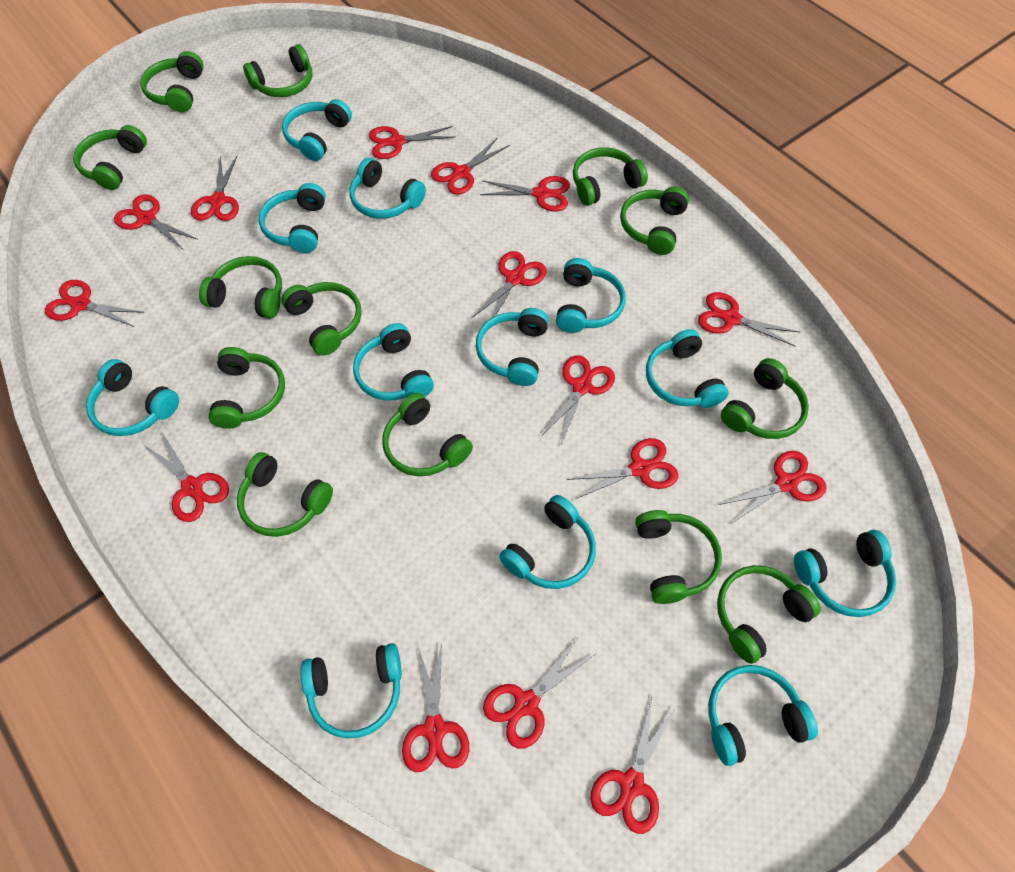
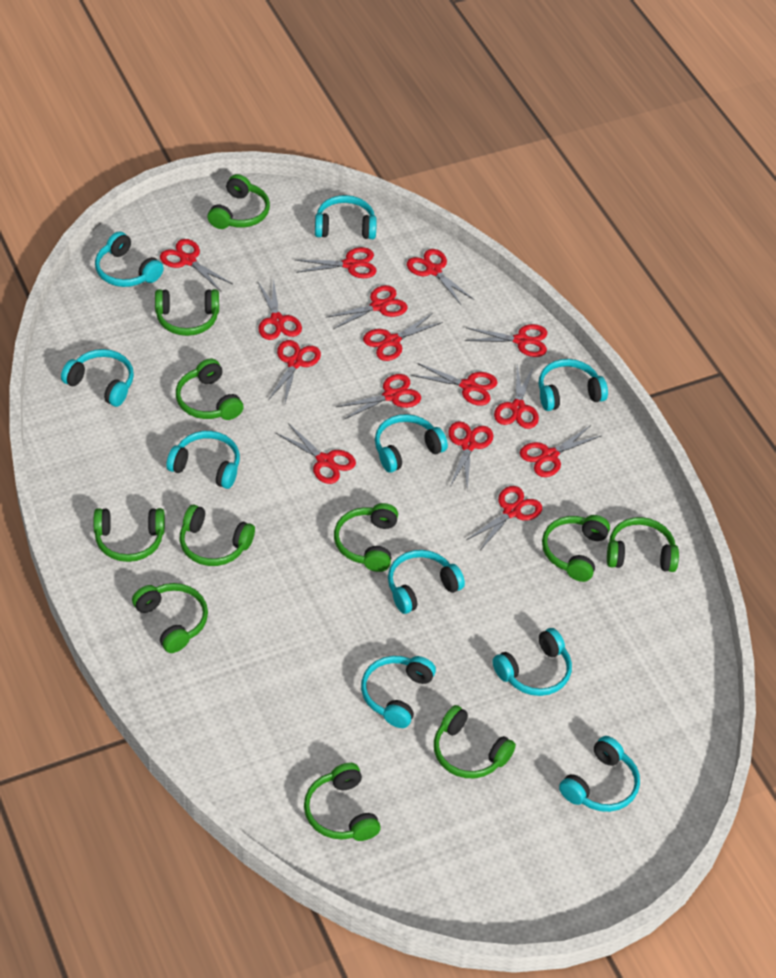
green headphones: [73,125,147,190] [140,51,204,112] [199,256,282,319] [208,347,285,429] [237,452,333,537] [243,44,313,97] [281,282,362,356] [382,393,473,476] [573,147,648,206] [620,187,689,255] [635,510,722,604] [717,565,821,664] [721,358,809,439] = 13 -> [94,508,165,562] [132,583,208,653] [155,289,219,336] [176,359,244,420] [179,505,255,566] [208,174,270,229] [304,763,381,841] [334,503,398,572] [434,705,516,778] [542,515,610,582] [607,517,679,572] = 11
turquoise headphones: [86,359,179,436] [259,183,326,253] [282,99,352,161] [300,643,402,738] [350,158,426,219] [353,323,434,401] [476,308,549,386] [499,495,596,589] [556,258,626,333] [646,329,728,408] [708,665,818,766] [794,530,896,617] = 12 -> [61,349,134,407] [95,232,164,287] [166,431,240,489] [315,195,377,239] [361,656,436,728] [375,414,448,473] [388,550,465,614] [493,628,572,696] [539,359,608,411] [559,736,640,812] = 10

